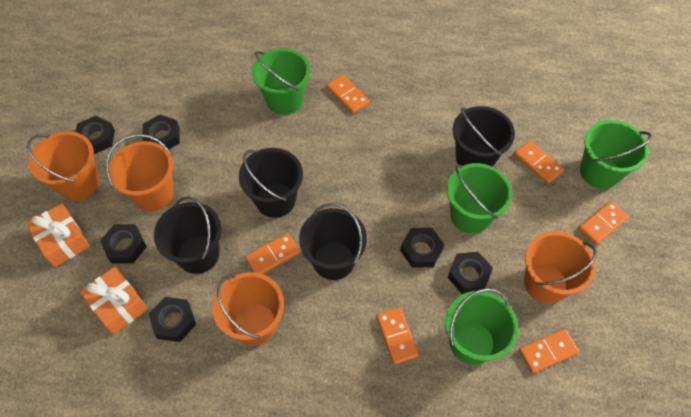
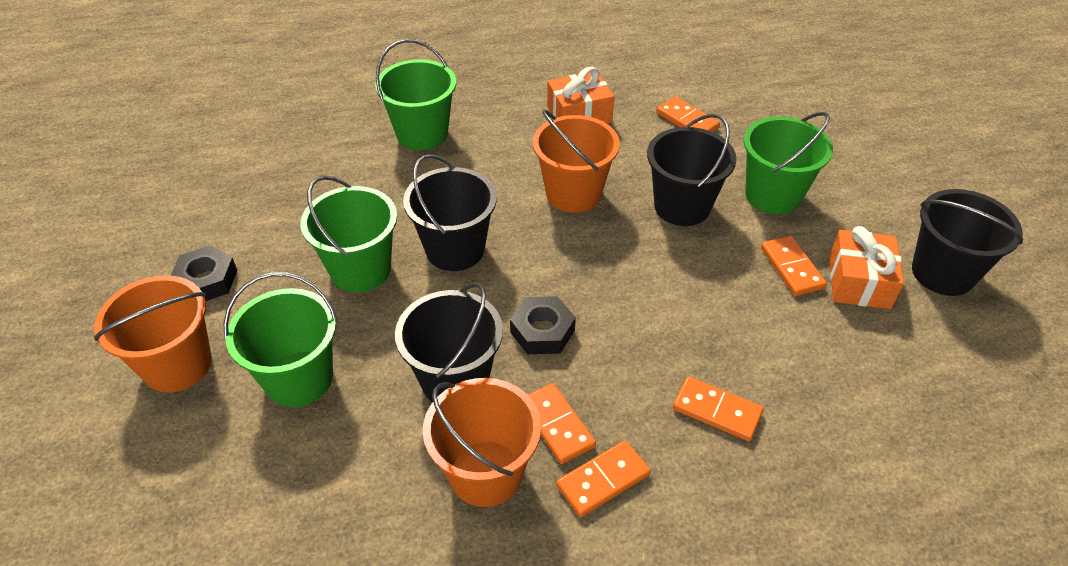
black nut: [76,116,115,154] [100,224,147,264] [142,115,180,150] [149,297,196,342] [400,228,444,268] [448,252,493,294] = 6 -> [170,245,237,301] [510,296,576,354] = 2
orange bucket: [27,131,99,201] [106,134,174,211] [212,272,284,346] [524,231,597,304] = 4 -> [94,275,212,393] [423,378,541,507] [533,110,620,213] = 3
orange domino: [245,233,300,274] [327,75,370,114] [376,307,419,364] [514,141,564,184] [519,329,579,374] [578,201,629,245] = 6 -> [528,383,596,464] [556,440,651,517] [656,97,720,132] [673,376,764,441] [761,236,827,296] = 5

